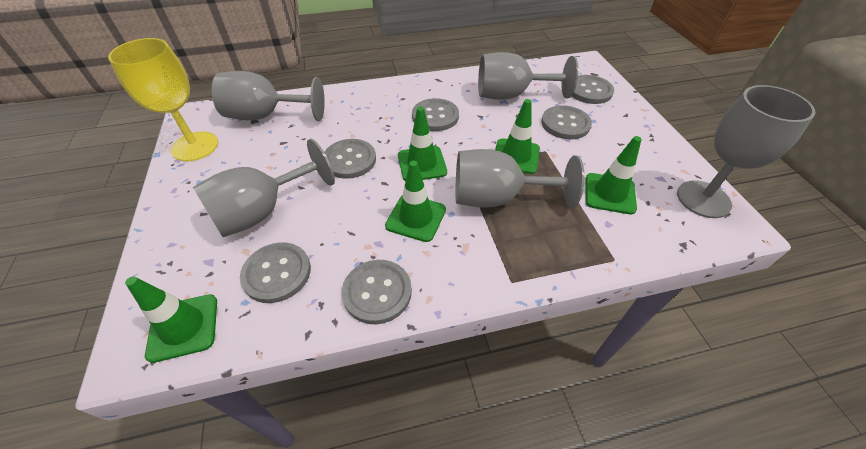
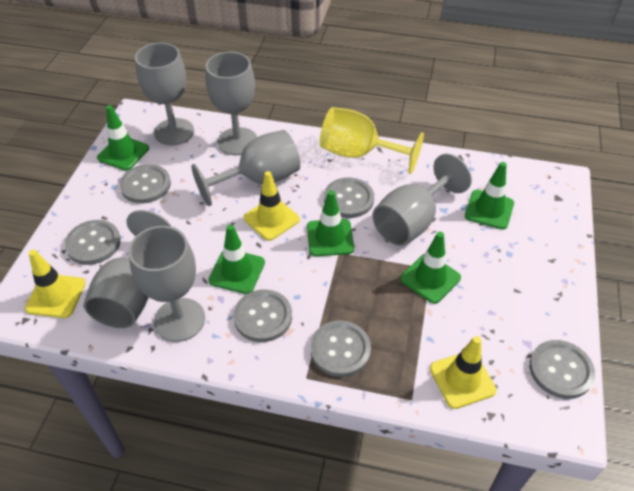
grey goblet: [193,139,335,237] [212,71,325,121] [455,149,585,208] [478,52,579,100] [677,85,815,218] = 5 -> [83,210,172,328] [128,226,205,342] [135,43,194,146] [191,130,300,206] [205,52,257,155] [372,154,472,246] = 6
yellow traffic cone: none = 0 -> [25,250,86,318] [244,171,300,241] [430,336,496,409] = 3

